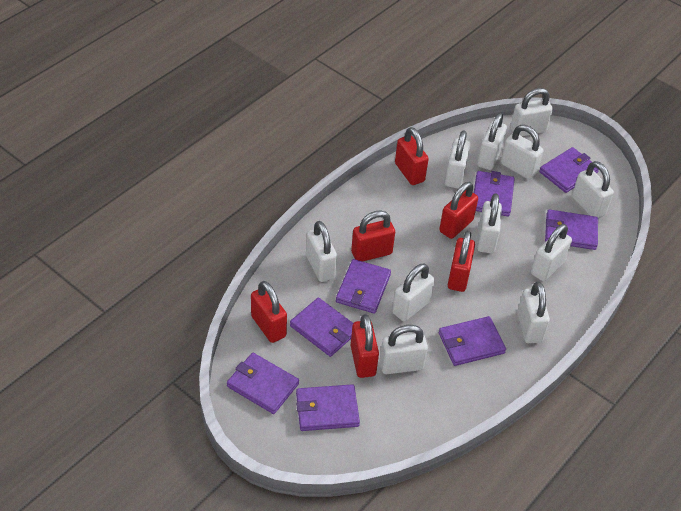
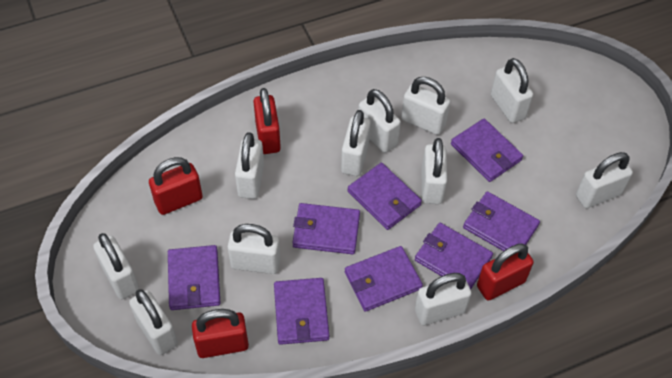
red padlock: [251,281,287,343] [351,210,395,261] [351,314,379,378] [395,127,429,185] [439,182,478,239] [448,231,475,292] = 6 -> [149,157,203,215] [192,309,249,358] [253,88,281,154] [477,243,534,301] = 4

